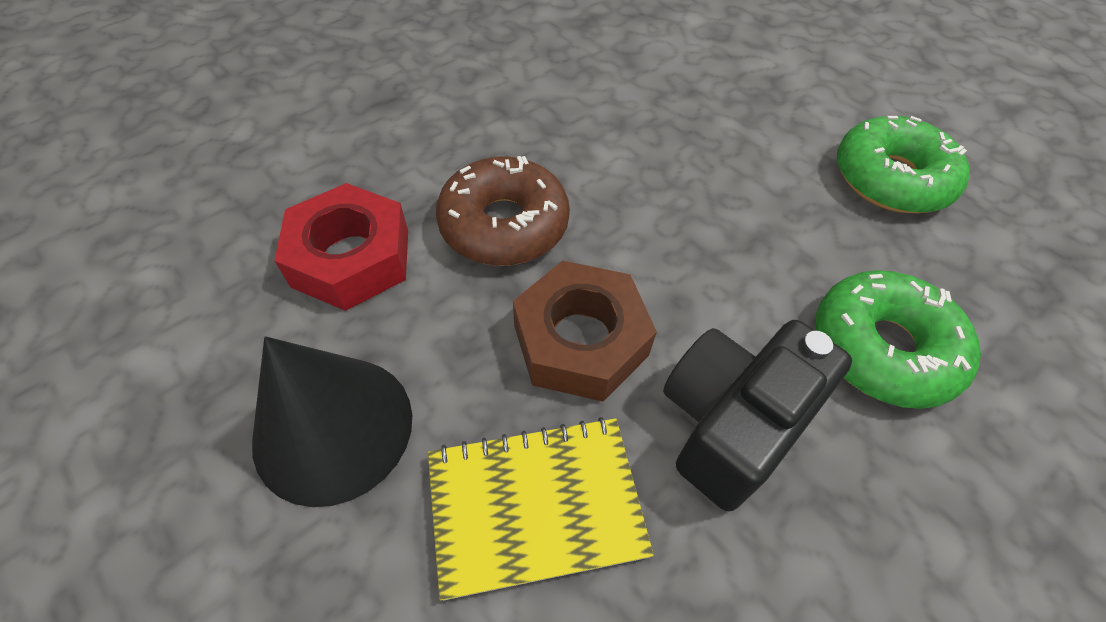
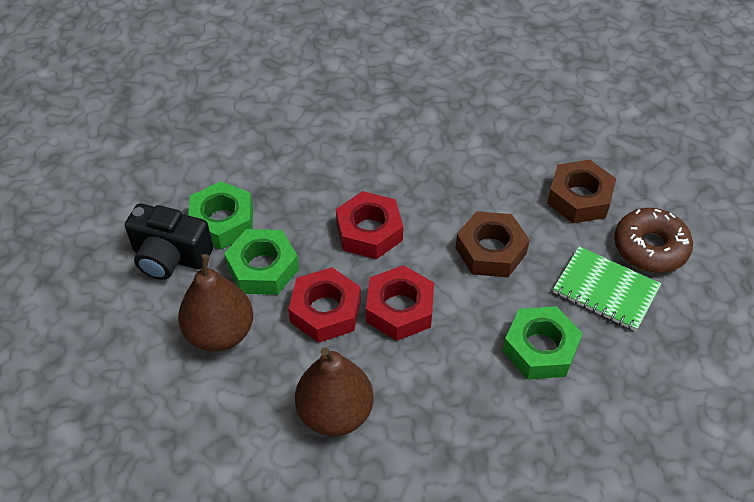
black cone: [252,336,412,507] = 1 -> none = 0
brown nut: [513,261,657,402] = 1 -> [456,211,530,277] [547,160,616,223] = 2
brown pear: none = 0 -> [178,254,253,352] [295,347,374,436] = 2
green donut: [815,270,981,409] [837,116,970,213] = 2 -> none = 0
green notebook: none = 0 -> [553,246,661,331] = 1
green nut: none = 0 -> [188,181,253,250] [224,229,299,295] [502,306,583,380] = 3
red nut: [274,183,408,311] = 1 -> [288,267,361,343] [336,191,403,259] [366,265,434,341] = 3
yellow notebook: [428,417,654,600] = 1 -> none = 0

